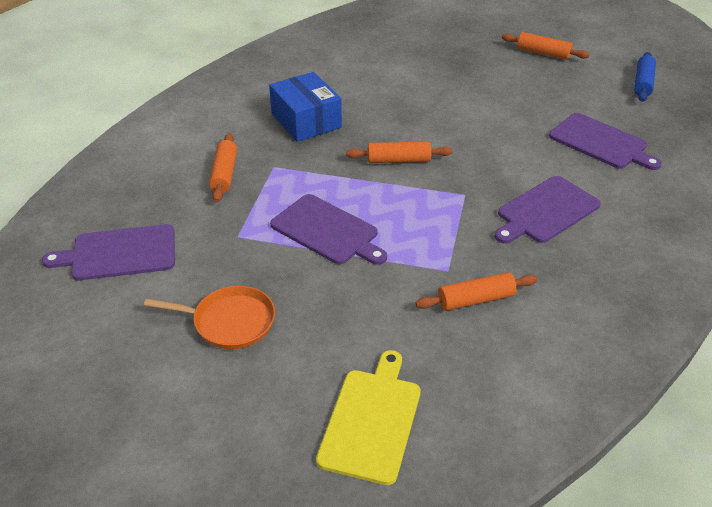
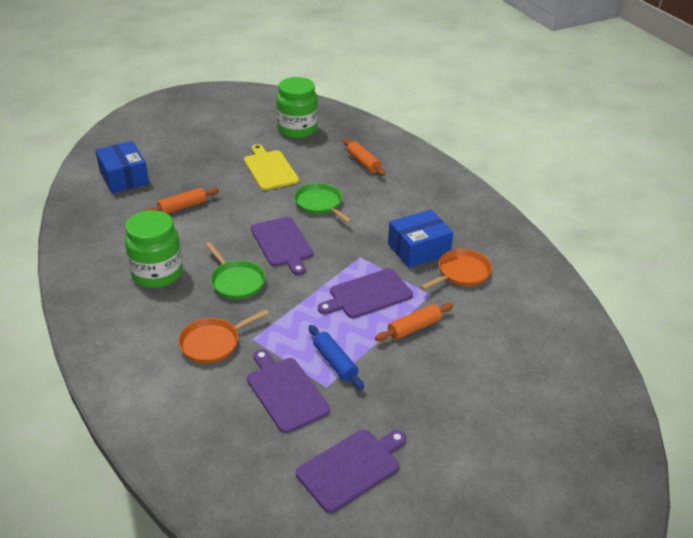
blue box: [269,72,342,142] = 1 -> [95,141,149,193] [388,210,454,268] = 2
green jar: none = 0 -> [125,210,183,288] [276,77,318,139] = 2
green pan: none = 0 -> [205,242,266,299] [294,183,352,223] = 2
orange pan: [144,286,275,349] = 1 -> [178,309,269,363] [420,249,492,290] = 2
orange rolling pin: [209,133,237,202] [346,141,453,163] [415,272,538,311] [502,32,589,60] = 4 -> [145,188,219,214] [343,139,385,176] [375,303,453,341] = 3

